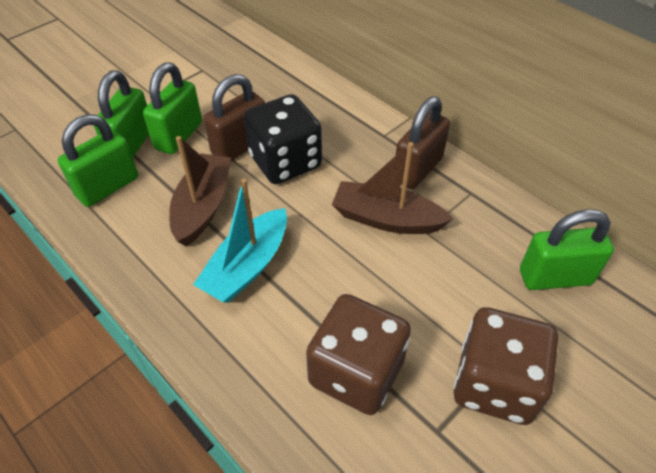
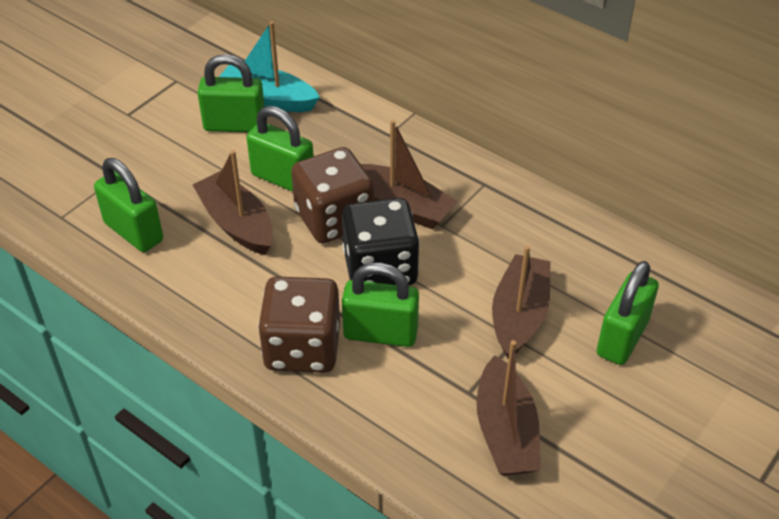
brown boat: [169,136,231,246] [332,142,453,234] = 2 -> [192,150,273,255] [361,120,458,229] [476,340,541,476] [492,246,550,359] = 4
brown padlock: [204,74,265,161] [396,96,450,189] = 2 -> none = 0
green padlock: [58,114,138,207] [94,70,149,157] [143,62,202,154] [520,209,614,290] = 4 -> [94,158,163,252] [197,54,265,132] [246,106,314,192] [342,262,419,347] [597,261,659,365] = 5

